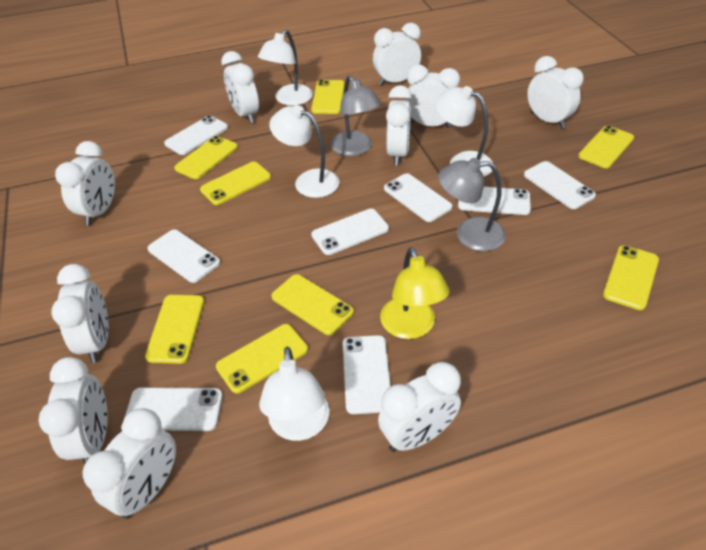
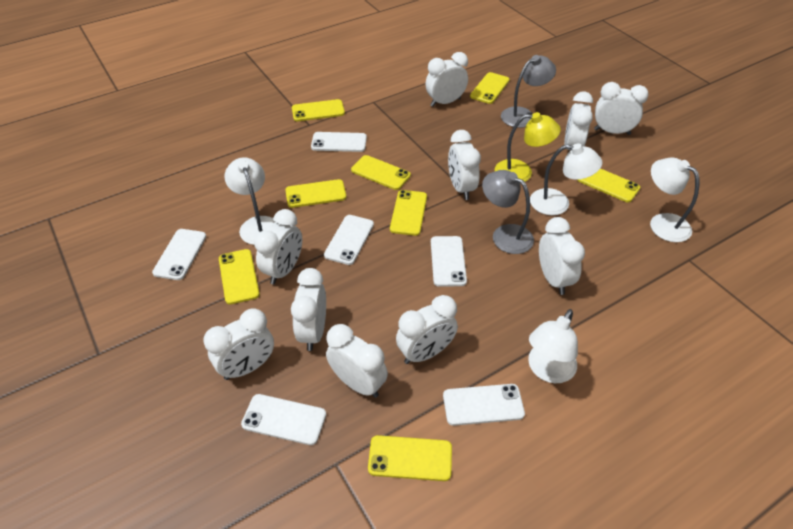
white phone: [125,387,223,431] [147,229,220,283] [164,115,228,155] [311,209,389,255] [343,335,391,414] [384,173,452,222] [458,187,531,215] [524,161,596,209] = 8 -> [152,229,206,280] [241,394,326,445] [311,132,367,152] [324,215,374,265] [431,236,467,287] [443,384,525,426] = 6

